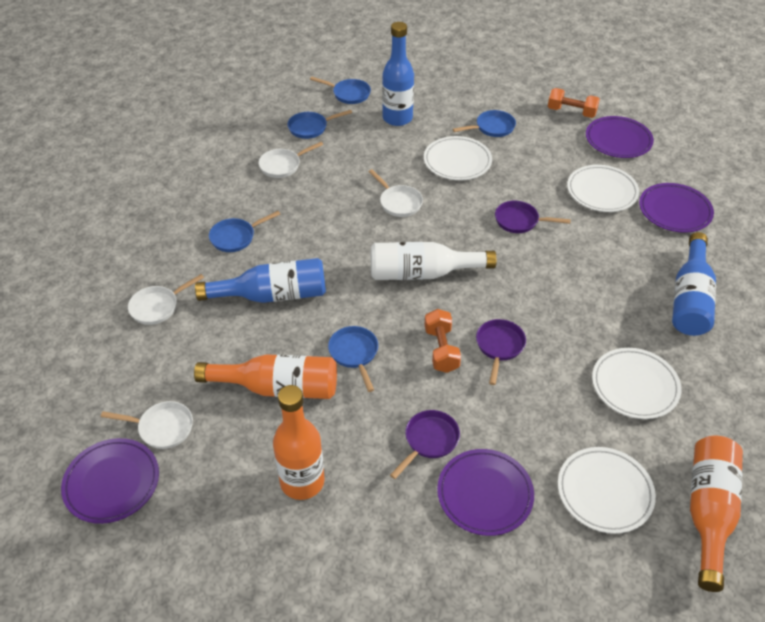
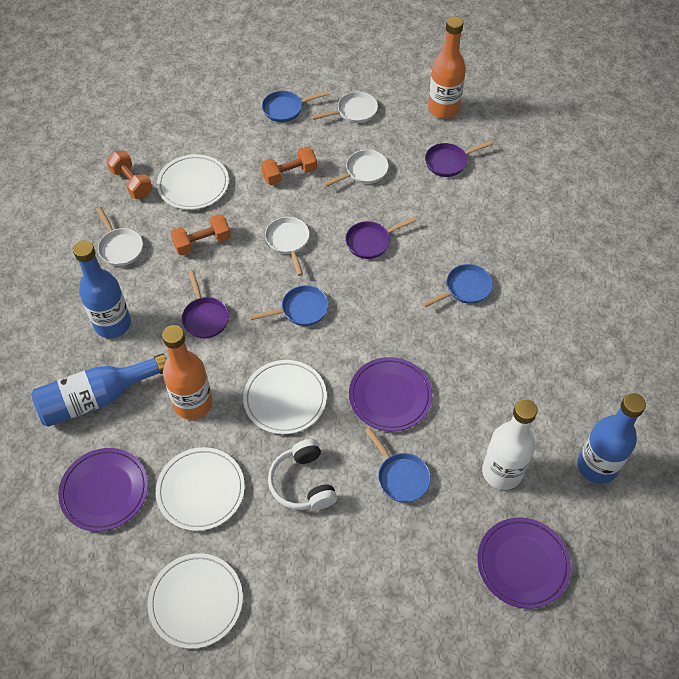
blue pan: [209,211,280,252] [288,110,352,139] [310,77,371,104] [328,326,378,392] [453,110,516,137] = 5 -> [250,285,329,326] [262,91,329,122] [365,427,431,502] [422,264,493,307] = 4
orange bottle: [194,354,337,399] [273,385,325,500] [690,436,743,592] = 3 -> [162,325,213,420] [428,16,466,119] = 2
orange dumbbell: [424,309,461,373] [548,88,600,118] = 2 -> [106,151,153,199] [171,214,231,255] [261,147,317,185] = 3
purple plate: [61,438,159,524] [437,449,534,536] [586,116,654,158] [639,183,714,233] = 4 -> [58,448,148,532] [349,357,432,431] [477,517,571,609] = 3
white headphones: none = 0 -> [268,439,337,510] = 1

